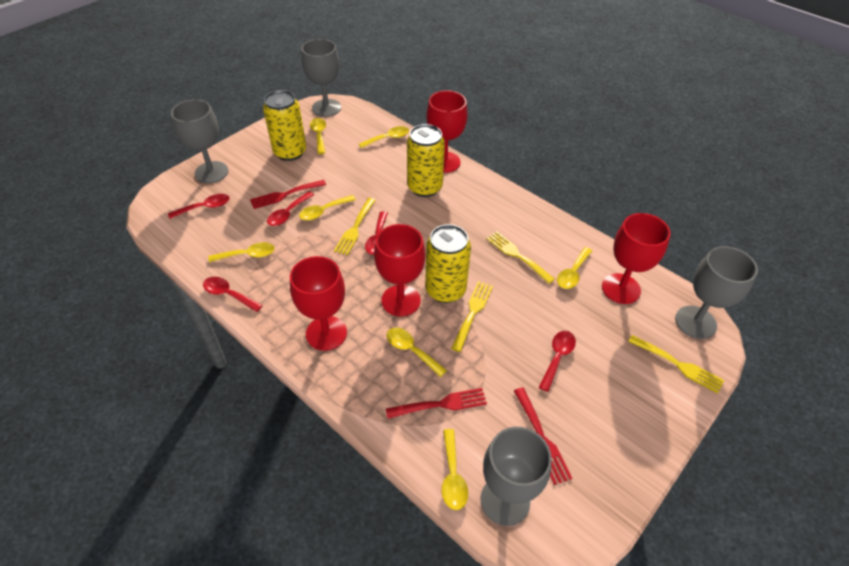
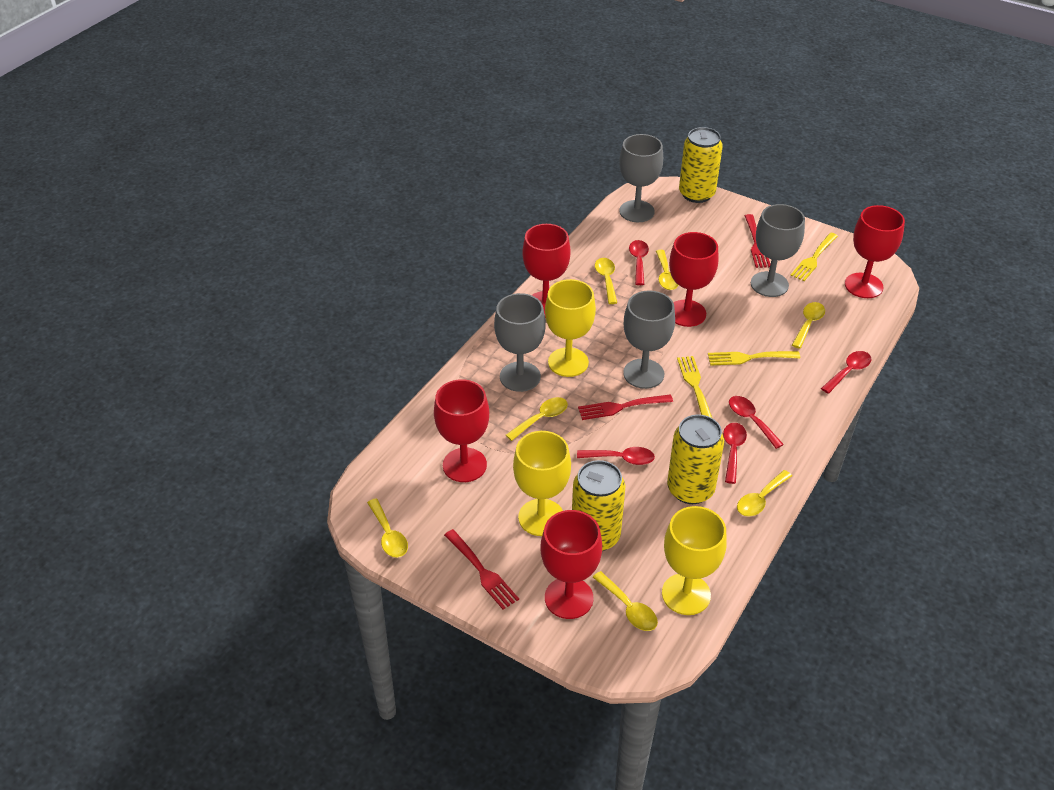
red goblet: [290,256,347,351] [374,224,425,316] [427,90,467,173] [602,213,670,304] = 4 -> [434,379,489,482] [522,224,570,318] [541,510,602,619] [669,232,719,327] [845,205,905,298] = 5
yellow fork: [334,198,376,255] [451,281,493,352] [486,231,555,284] [628,335,724,394] = 4 -> [677,356,712,418] [708,351,800,366] [790,233,838,281] = 3
yellow goblet: none = 0 -> [513,431,571,536] [545,279,596,377] [662,506,727,615] = 3

